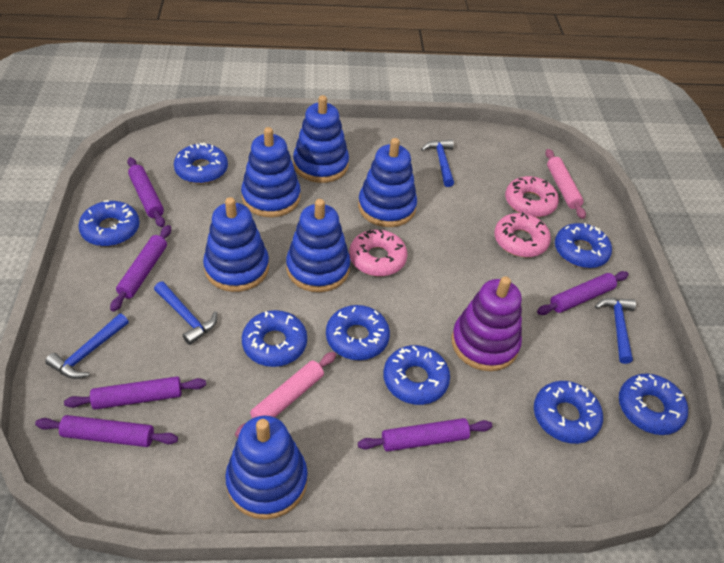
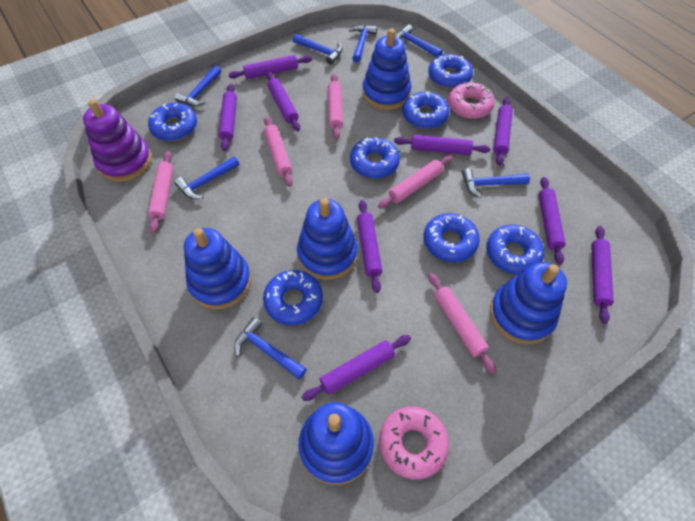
blue donut: [78,200,140,246] [174,143,228,184] [242,310,307,367] [326,305,390,360] [383,345,450,405] [534,381,603,444] [555,223,612,268] [619,374,688,435] = 8 -> [148,103,197,141] [263,270,323,325] [350,137,400,178] [402,92,449,129] [424,213,480,262] [428,54,473,89] [486,225,544,275] = 7
blue hammer: [45,313,129,379] [154,282,217,345] [421,139,454,187] [595,298,636,364] = 4 -> [174,156,240,199] [175,65,221,106] [234,317,307,379] [293,34,343,65] [349,25,377,63] [395,24,443,57] [462,168,530,198] = 7
blue stacking toy: [203,197,269,292] [225,415,308,519] [241,127,301,217] [286,199,350,292] [293,95,349,183] [358,138,417,227] = 6 -> [184,228,251,309] [297,198,358,280] [299,402,374,485] [362,29,411,110] [490,262,567,344] = 5
pink donut: [349,229,408,276] [494,212,551,257] [505,176,559,217] = 3 -> [379,407,449,480] [448,82,495,119] = 2
pink rolling pin: [235,352,336,438] [545,149,586,219] = 2 -> [148,151,173,233] [264,116,293,187] [328,74,343,139] [378,155,453,209] [428,273,496,374] = 5
purple rolling pin: [35,415,178,447] [64,376,206,409] [110,225,171,312] [127,157,165,227] [358,418,492,452] [537,271,629,315] = 6 -> [218,84,237,151] [228,55,312,79] [266,72,300,131] [302,335,411,401] [357,200,382,293] [394,135,490,155] [493,97,513,165] [539,177,566,265] [591,226,614,324] = 9

